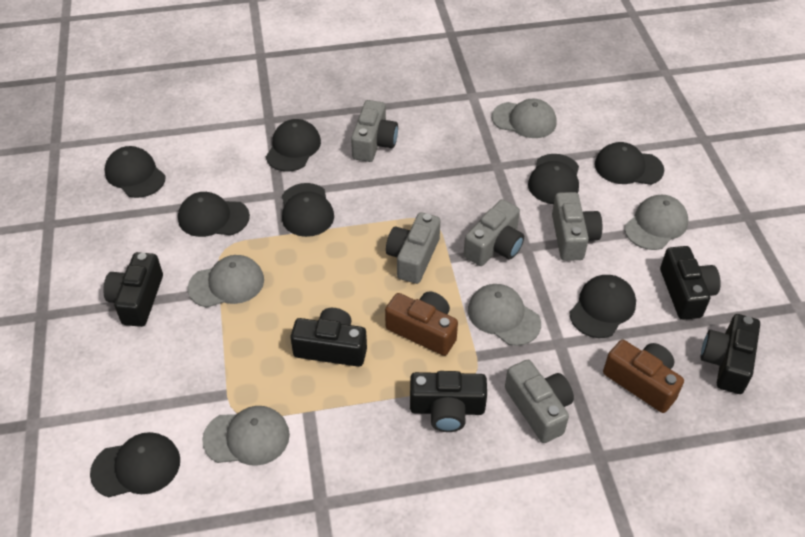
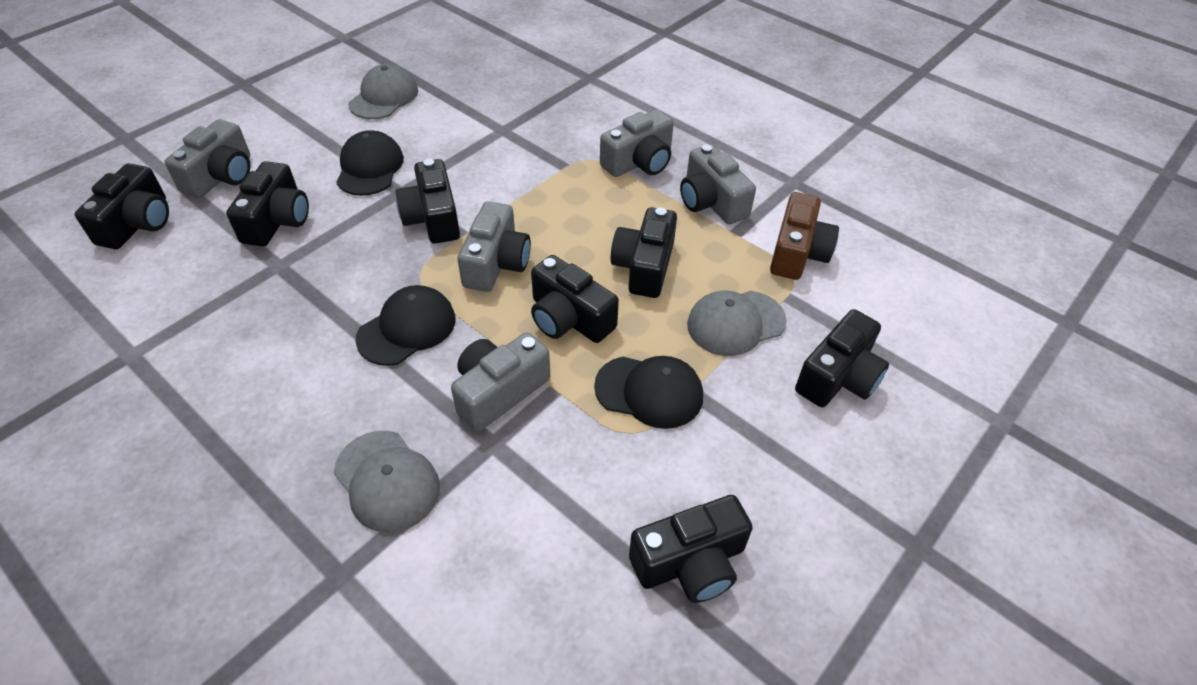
black camera: [103,252,163,327] [291,308,367,367] [410,371,487,432] [660,246,721,320] [701,314,760,394] = 5 -> [75,163,169,249] [226,161,309,246] [396,159,460,244] [531,255,619,343] [611,207,677,298] [629,495,753,603] [795,309,889,407] = 7
black cap: [90,432,180,498] [104,146,165,198] [178,192,250,237] [266,119,321,172] [282,183,334,237] [528,154,579,204] [569,275,636,338] [595,142,664,185] = 8 -> [336,130,404,196] [355,285,456,366] [594,356,703,429] = 3
brown camera: [385,292,458,356] [603,340,684,413] = 2 -> [770,192,839,280] = 1
grey cap: [188,255,264,308] [202,406,290,466] [468,284,541,346] [492,99,557,138] [624,195,688,250] = 5 -> [334,431,440,532] [349,64,418,119] [687,290,787,356] = 3

